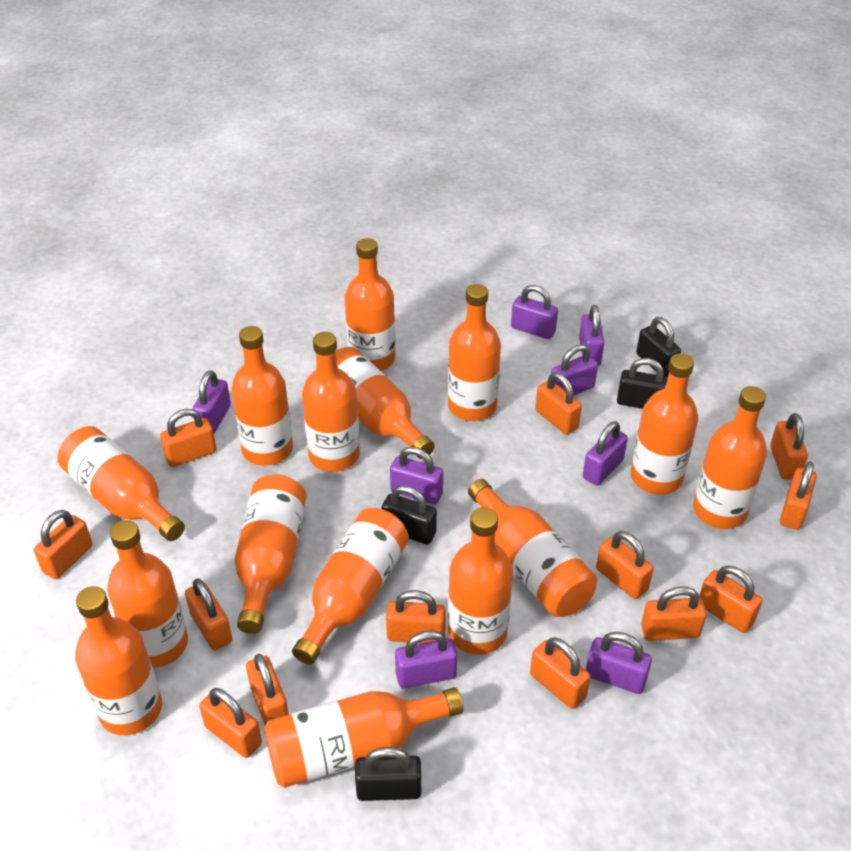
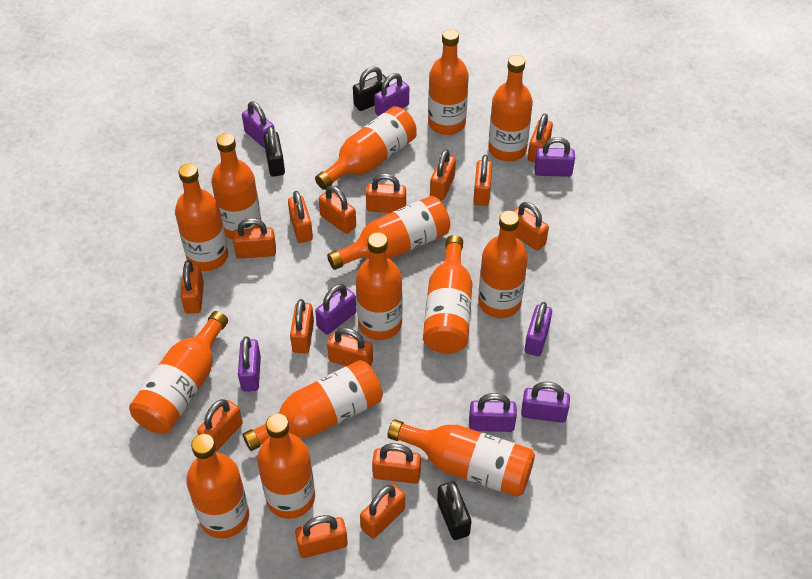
black padlock: [355,747,421,801] [382,485,437,545] [617,358,668,409] [636,317,681,377] = 4 -> [263,126,285,177] [353,67,389,111] [437,481,471,540] = 3
orange bottle: [58,426,185,541] [75,586,162,735] [107,520,188,668] [231,326,293,466] [235,475,306,634] [264,687,463,788] [292,508,409,665] [302,332,360,472] [336,347,435,459] [345,238,395,371] [448,284,501,421] [448,507,513,655] [468,479,597,617] [631,353,698,495] [693,386,767,529] = 15 -> [129,311,228,434] [175,164,228,271] [186,434,249,539] [211,133,262,240] [243,360,383,451] [257,414,315,519] [315,106,417,190] [327,196,450,270] [356,232,402,340] [388,419,535,497] [423,235,473,354] [428,29,469,135] [478,211,528,318] [488,55,533,161] = 14
orange padlock: [34,510,93,579] [160,409,216,467] [185,578,232,650] [199,688,262,758] [246,654,289,725] [386,590,446,644] [530,637,591,709] [535,372,582,435] [596,531,654,599] [641,586,707,641] [699,566,762,633] [770,413,808,479] [780,462,817,530] = 13 -> [180,260,204,314] [197,399,243,452] [233,218,276,259] [288,191,313,243] [290,299,314,354] [295,515,348,558] [319,185,356,234] [327,328,373,366] [360,484,405,539] [366,173,406,213] [372,443,421,484] [430,149,456,200] [473,155,492,206] [513,202,549,251] [528,114,553,163] = 15

